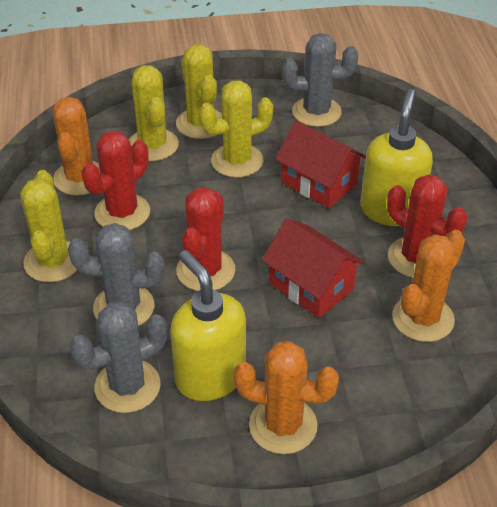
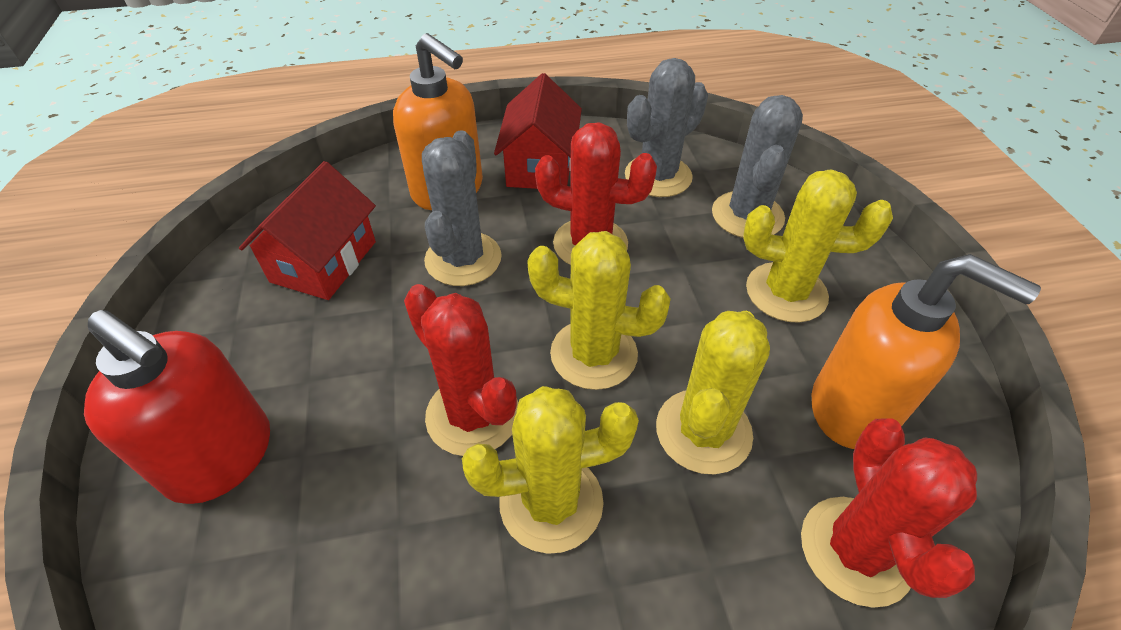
orange cactus: [52,97,100,196] [234,341,339,454] [392,230,465,342] = 3 -> none = 0
orange soap dispenser: none = 0 -> [393,33,483,210] [812,254,1041,449] = 2
red soap dispenser: none = 0 -> [84,310,270,504] = 1
yellow soap dispenser: [170,250,246,401] [360,89,433,226] = 2 -> none = 0

